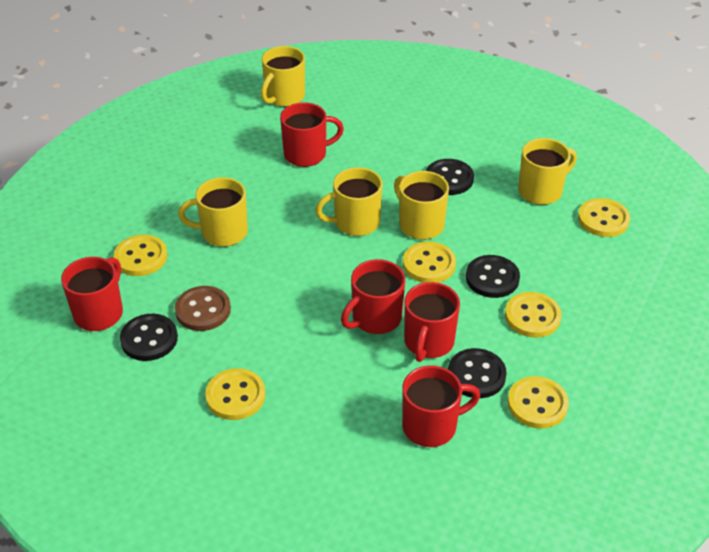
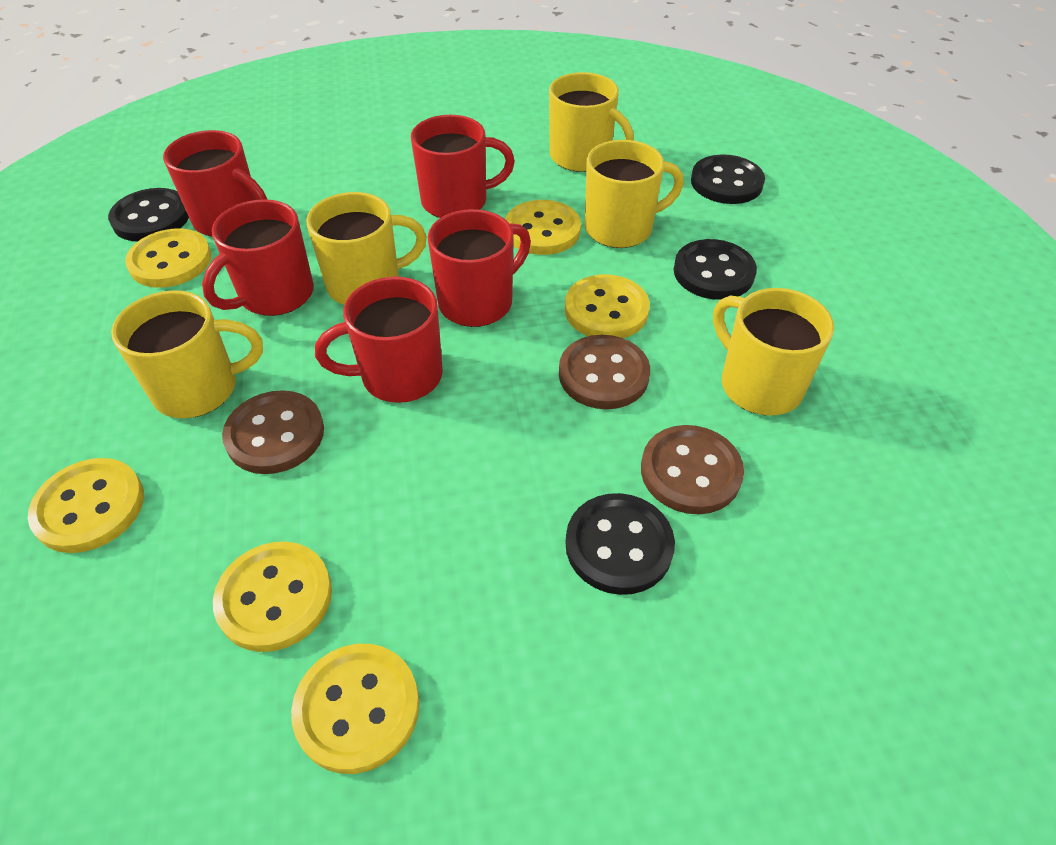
brown button: [175,286,231,331] = 1 -> [222,390,324,474] [559,335,650,409] [641,425,744,514] = 3

